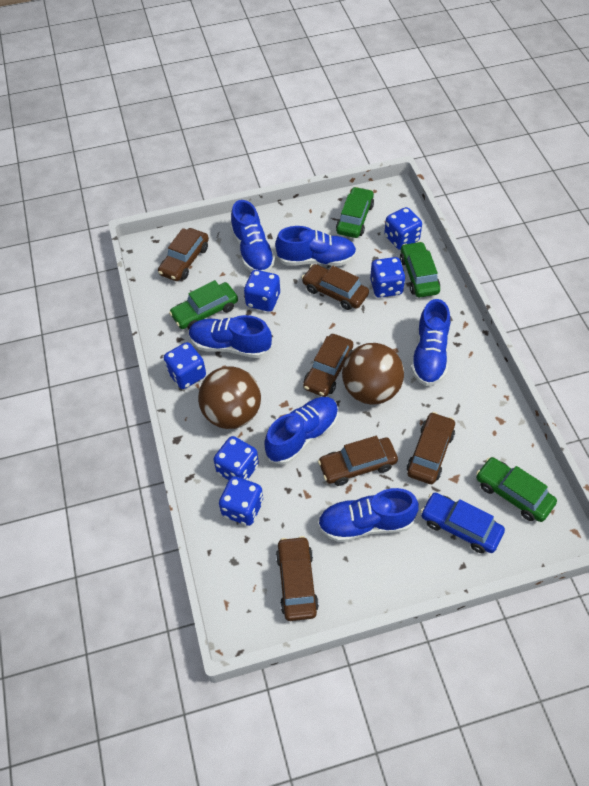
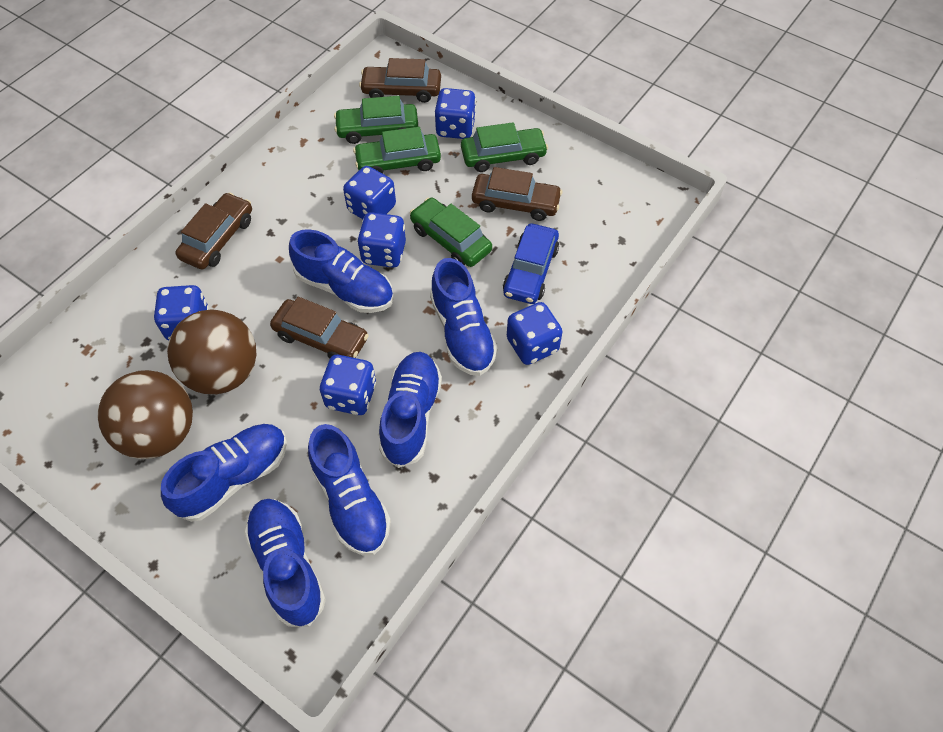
brown car: [158,228,209,281] [276,536,319,621] [302,264,369,310] [303,334,353,397] [318,436,398,486] [407,412,455,484] = 6 -> [175,192,252,269] [270,297,369,359] [359,58,441,103] [472,167,562,221] = 4

